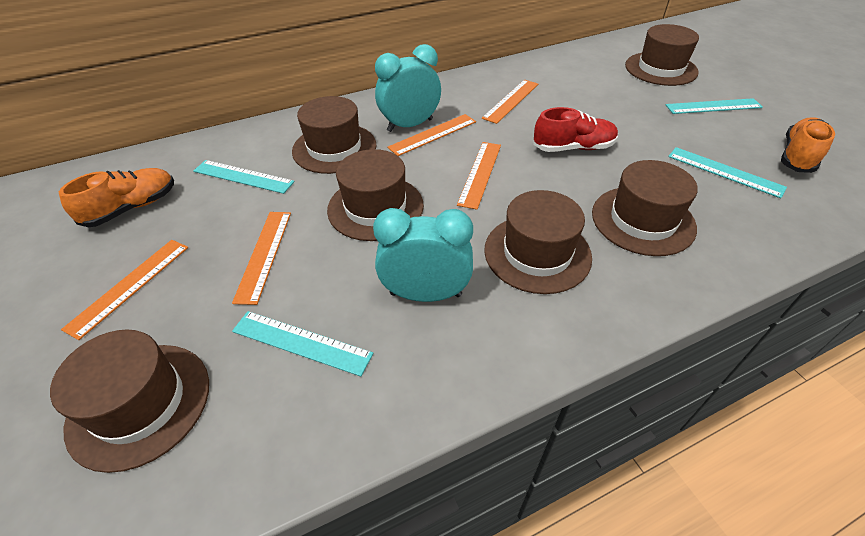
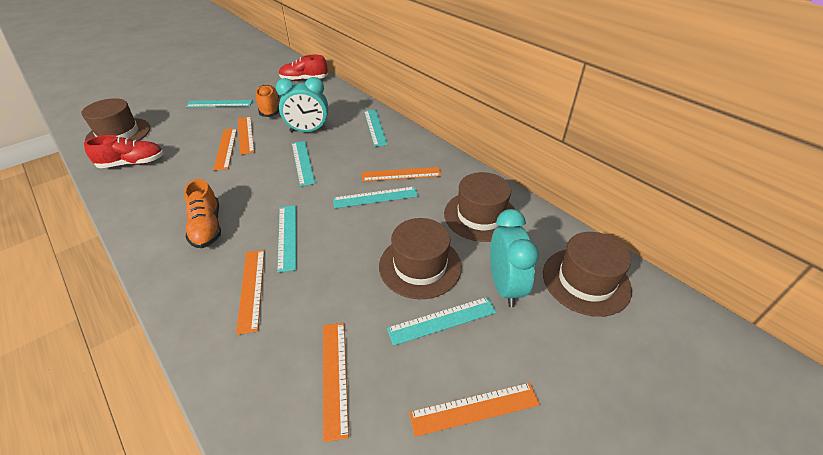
brown hat: [50,329,209,473] [292,96,376,174] [327,149,424,241] [484,190,592,294] [592,160,698,256] [625,24,699,86] = 6 -> [82,98,150,141] [379,218,462,299] [444,172,515,242] [543,232,632,317] = 4
orange ruler: [61,240,188,340] [232,212,291,305] [387,114,476,156] [457,142,501,210] [482,80,538,124] = 5 -> [213,128,237,171] [236,250,265,335] [238,116,254,155] [323,323,349,442] [362,167,441,182] [409,383,540,437] = 6
red shoe: [533,107,618,152] = 1 -> [84,135,164,168] [279,55,328,81] = 2
turquoise ruler: [193,160,295,194] [232,311,373,377] [666,98,763,114] [668,147,787,198] = 4 -> [186,100,253,107] [277,205,297,273] [292,141,315,186] [333,187,418,208] [364,110,388,147] [387,297,497,346] = 6

